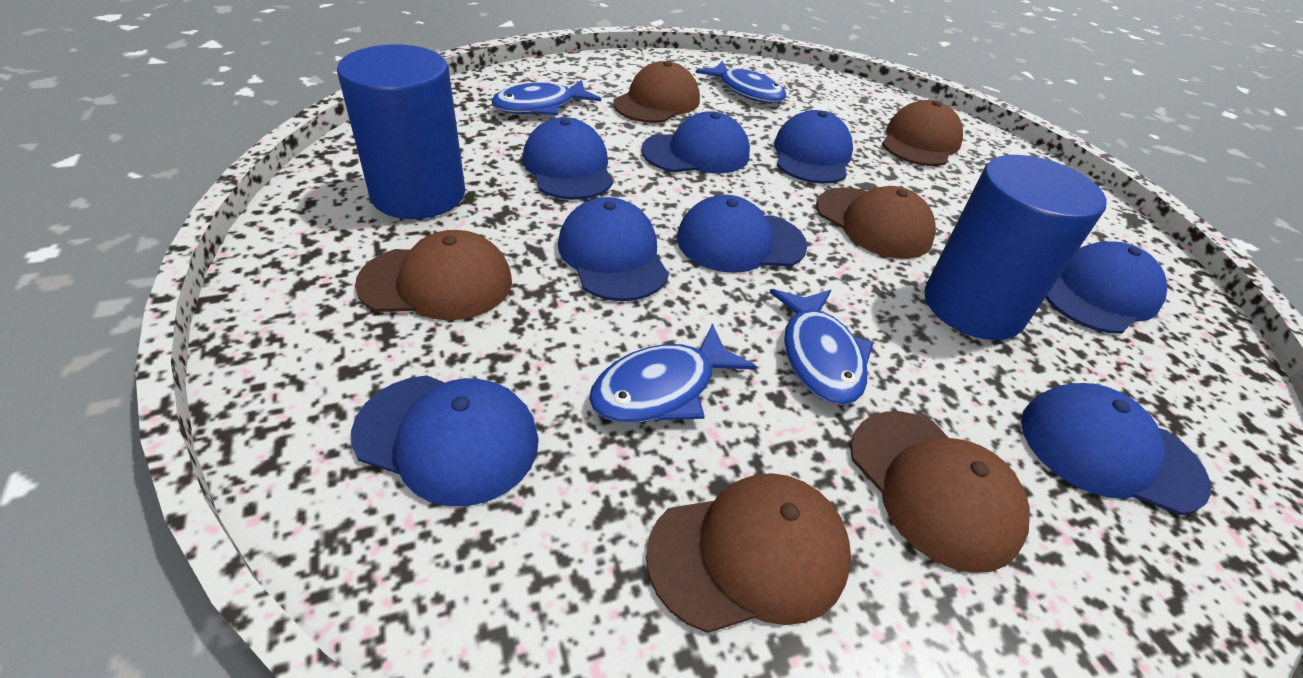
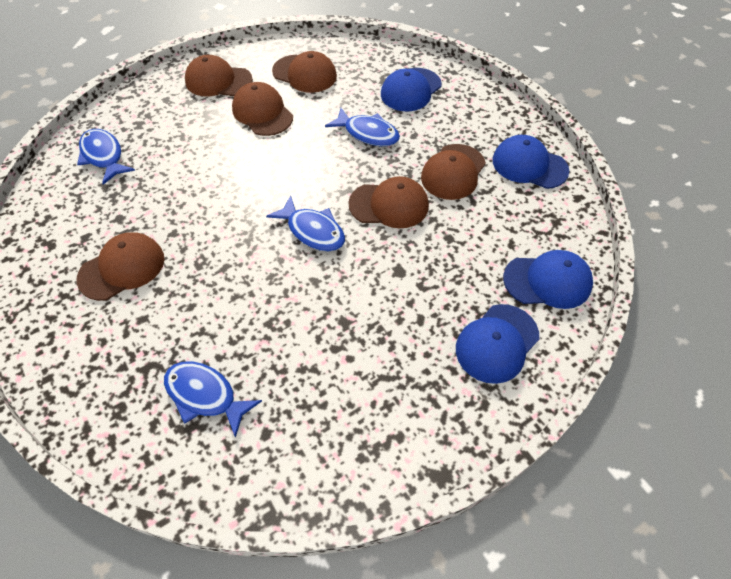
blue cap: [351,375,539,506] [523,117,613,200] [558,197,669,301] [641,111,750,173] [677,195,807,273] [774,110,853,184] [1021,383,1211,515] [1046,241,1167,334] = 8 -> [381,68,441,111] [456,304,539,384] [492,135,569,189] [503,250,593,309] = 4
blue cylinder: [337,44,465,219] [925,155,1107,340] = 2 -> none = 0

